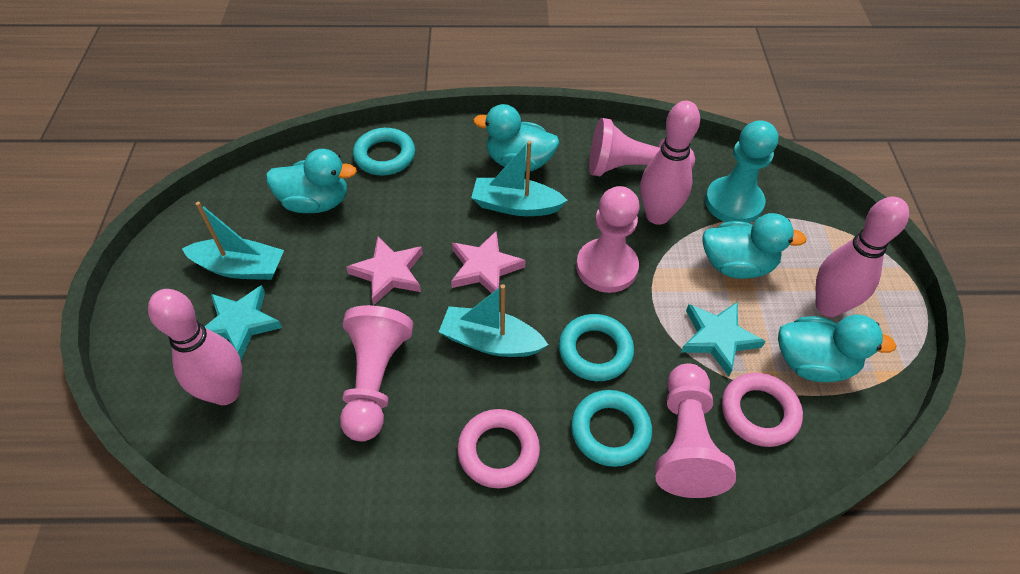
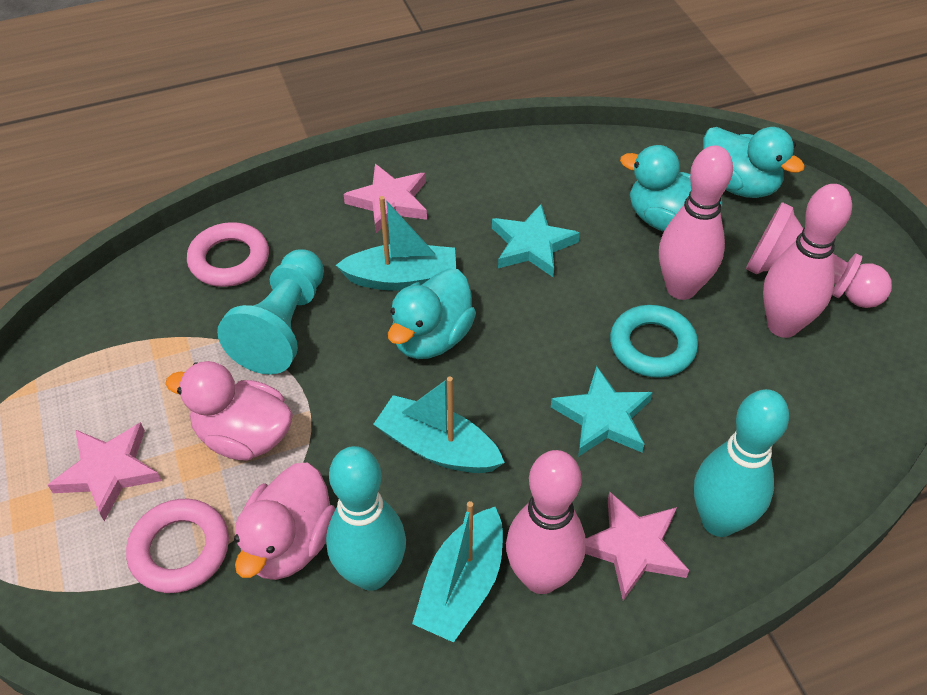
pink duck: none = 0 -> [166,361,293,461] [234,463,336,580] = 2
pink pawn: [340,305,413,441] [576,186,640,293] [589,118,695,176] [655,364,736,498] = 4 -> [746,202,892,308] = 1
pink star: [346,237,423,306] [451,231,526,293] = 2 -> [48,422,162,521] [344,164,427,233] [585,492,689,601] = 3
turquoise bowling pin: none = 0 -> [326,446,406,591] [694,389,789,537] = 2
turquoise duck: [266,149,357,213] [473,104,559,172] [702,213,807,279] [778,315,896,382] = 4 -> [388,269,476,359] [620,145,723,232] [703,127,805,198] = 3
turquoise ring: [353,128,415,175] [559,314,634,381] [571,390,652,467] = 3 -> [610,305,698,378] = 1

